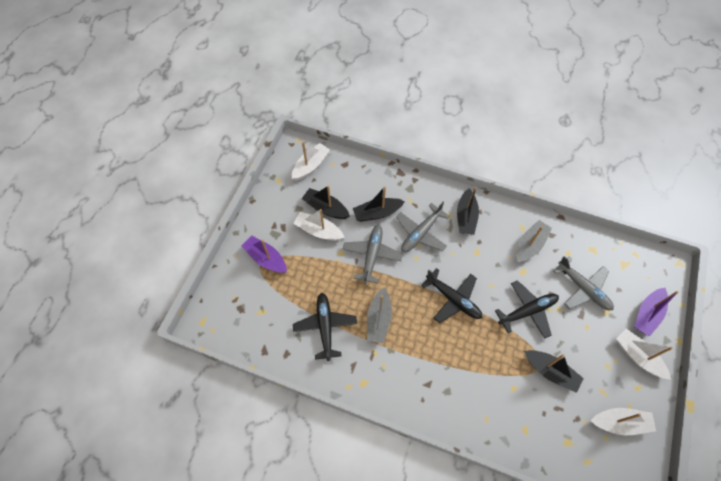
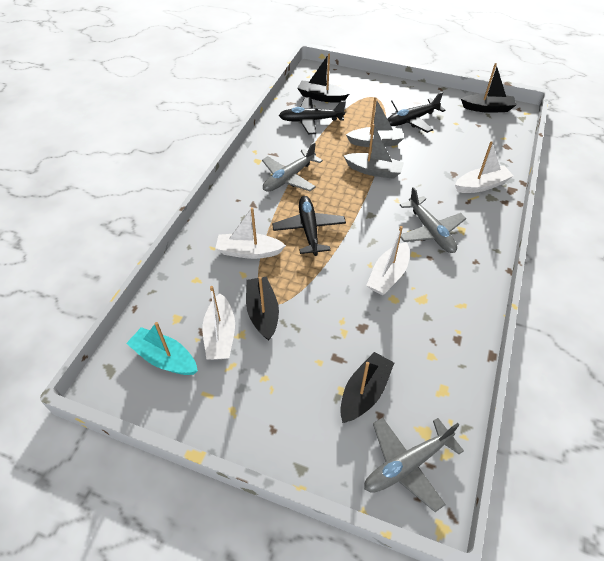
purple boat: [242,236,287,273] [634,288,679,336] = 2 -> none = 0
turquoise boat: none = 0 -> [126,322,198,375] = 1

